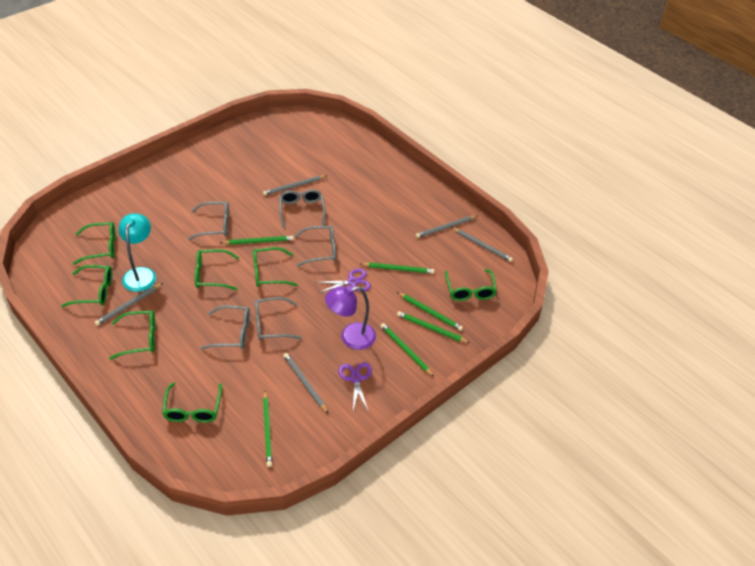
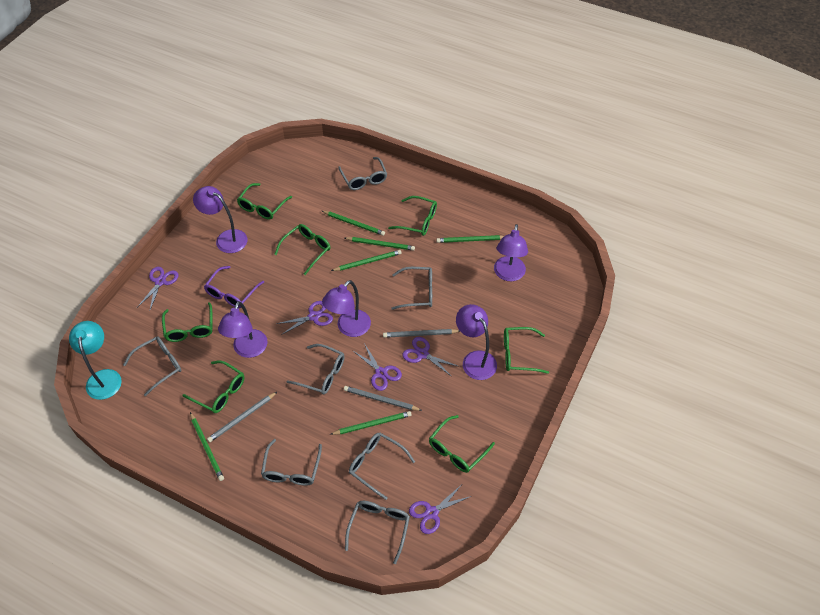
grey glasses: [188,202,229,240] [200,305,250,350] [255,297,302,341] [279,189,325,228] [294,226,336,267] = 5 -> [123,336,181,396] [261,439,322,486] [286,344,345,394] [338,157,387,190] [345,501,410,564] [349,433,415,500] [391,267,432,310] = 7
grey pencil: [95,283,163,326] [263,175,326,196] [283,353,328,413] [416,215,478,238] [451,227,513,262] = 5 -> [207,392,277,442] [344,386,422,411] [383,329,460,338] = 3
purple glasses: none = 0 -> [204,266,264,308] = 1
purple lamp: [325,285,376,350] = 1 -> [193,186,247,253] [218,301,268,358] [322,280,371,337] [456,304,497,380] [494,224,528,281] = 5
purple scissors: [315,269,371,293] [338,362,372,410] = 2 -> [138,267,179,312] [276,301,333,335] [353,343,402,391] [402,337,460,377] [409,485,472,534] = 5

